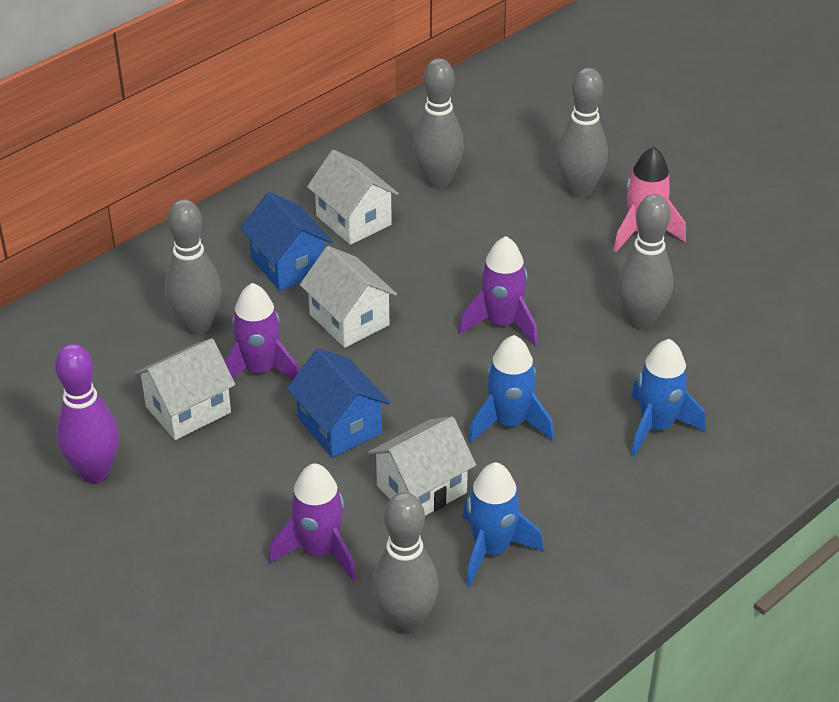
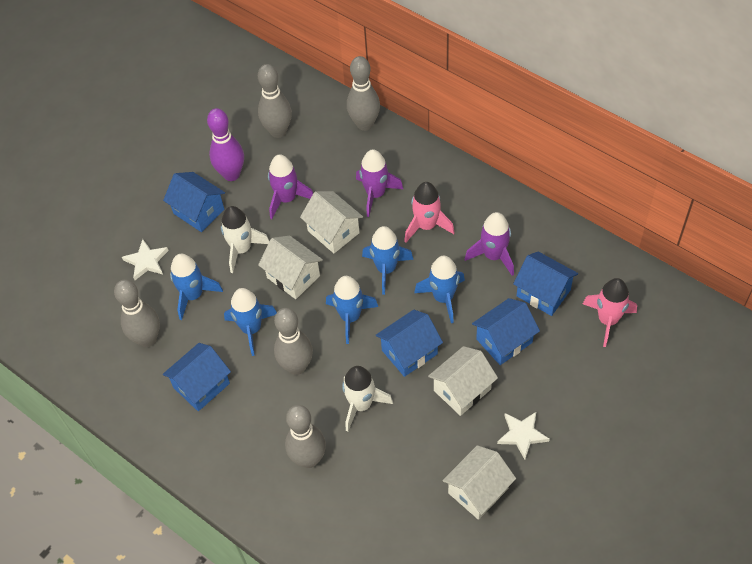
blue house: [241,192,333,291] [287,348,390,458] = 2 -> [163,172,225,232] [163,343,231,411] [376,310,443,377] [472,298,540,365] [513,251,578,316] = 5
blue rocket: [463,462,543,587] [468,335,554,443] [631,339,705,457] = 3 -> [170,254,223,320] [224,288,277,356] [326,276,378,344] [362,226,414,295] [414,256,465,323] = 5
pink rocket: [613,146,686,252] = 1 -> [404,182,455,243] [583,278,637,347] = 2
white rocket: none = 0 -> [221,206,269,273] [342,366,393,432] = 2
white star: none = 0 -> [122,239,169,280] [497,411,550,459] = 2

